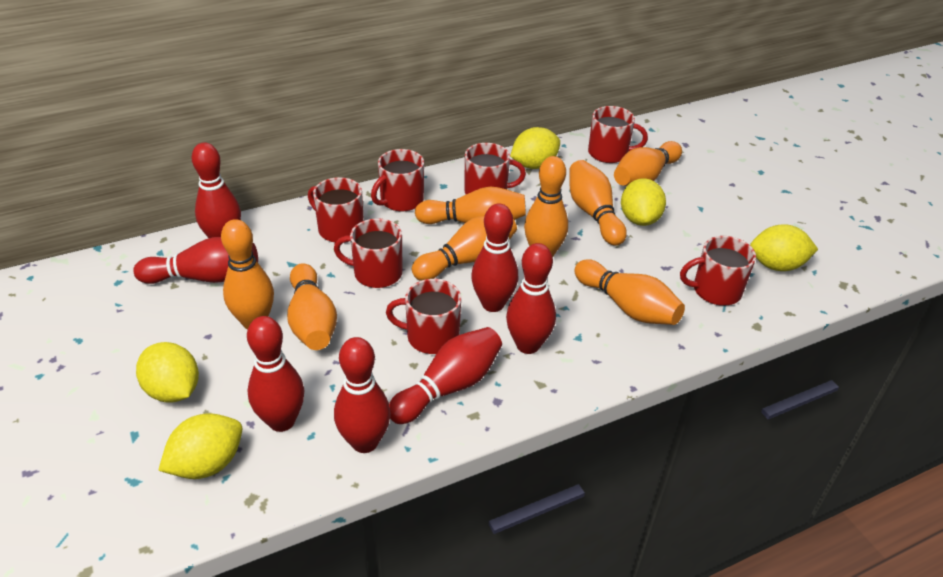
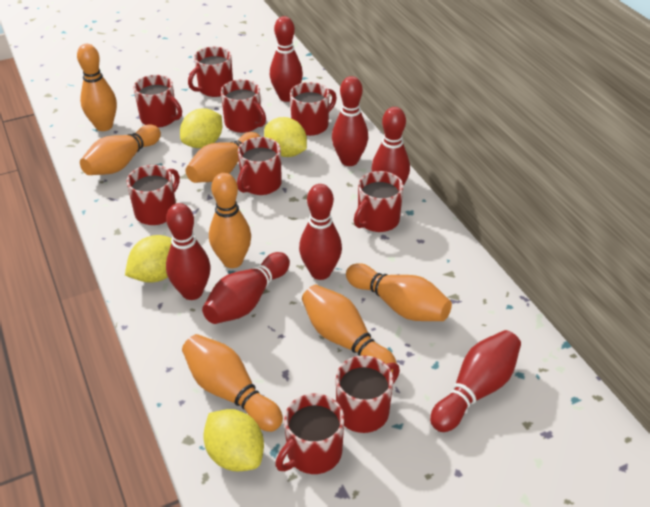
orange bowling pin: [221,219,274,329] [287,263,337,350] [412,215,517,281] [415,187,526,224] [524,156,568,257] [569,160,627,246] [575,259,685,325] [614,141,682,186] = 8 -> [77,44,117,131] [80,125,161,175] [182,334,283,432] [185,132,261,183] [209,173,251,268] [302,285,397,372] [346,263,452,321] = 7
red mug: [308,177,364,242] [334,218,403,288] [371,149,424,211] [386,279,461,354] [464,143,526,194] [588,106,648,163] [680,236,756,306] = 7 -> [127,165,180,225] [133,75,182,128] [188,46,233,97] [221,79,266,133] [237,137,282,195] [275,393,344,474] [290,82,337,136] [336,355,400,433] [354,171,404,232] = 9
yellow lemon: [136,342,199,402] [158,413,242,479] [510,127,560,169] [621,178,666,226] [750,224,818,271] = 5 -> [125,235,172,283] [180,108,222,148] [203,409,264,471] [264,117,307,157] = 4

